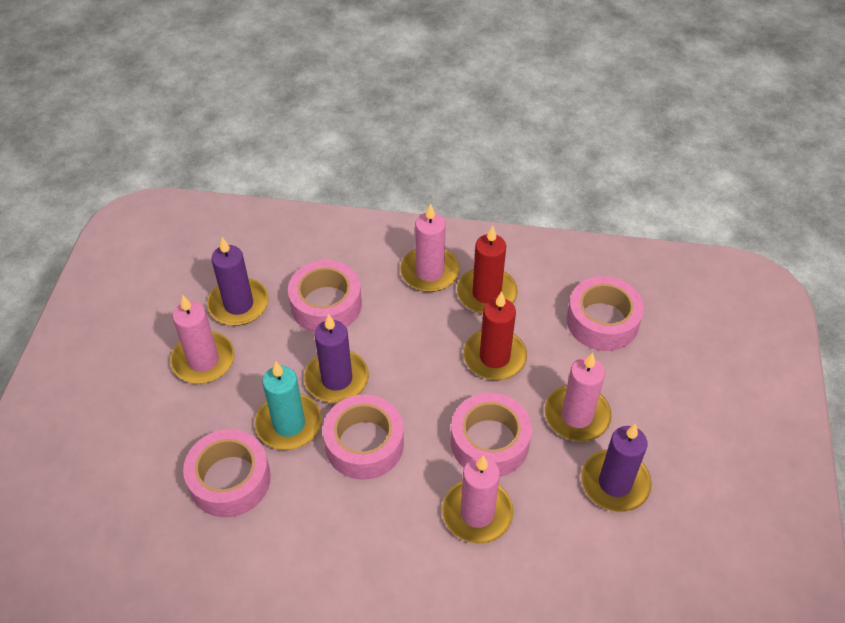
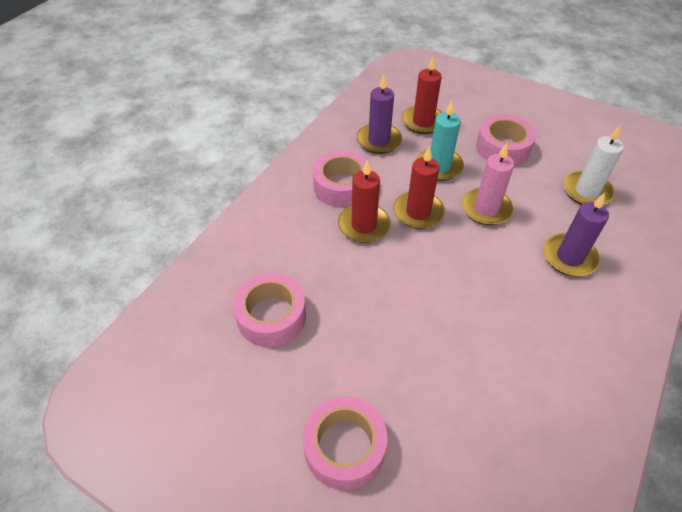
pink candle: [170,295,235,384] [400,203,460,292] [442,456,513,544] [545,353,611,441] = 4 -> [462,143,514,225] = 1
pink tape: [183,429,271,517] [288,260,362,332] [323,394,404,480] [451,393,532,477] [567,276,644,351] = 5 -> [233,273,306,347] [303,396,387,490] [313,151,371,207] [476,115,536,166] = 4
purple candle: [207,237,269,326] [304,314,369,403] [581,423,652,512] = 3 -> [357,75,402,154] [544,193,609,276] = 2
red candle: [457,226,517,314] [463,291,527,380] = 2 -> [338,160,390,243] [393,146,445,229] [402,56,443,134] = 3
white candle: none = 0 -> [563,125,624,205] = 1

